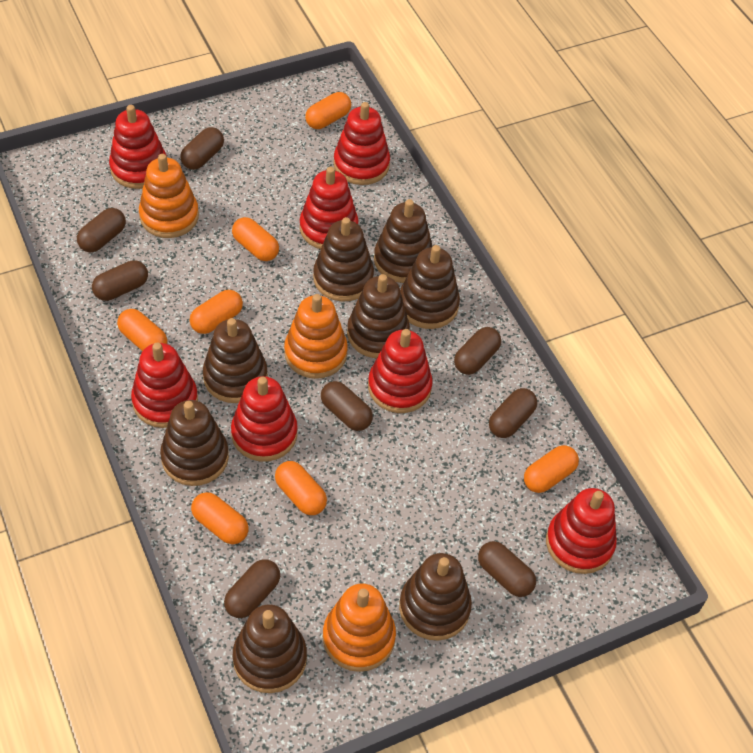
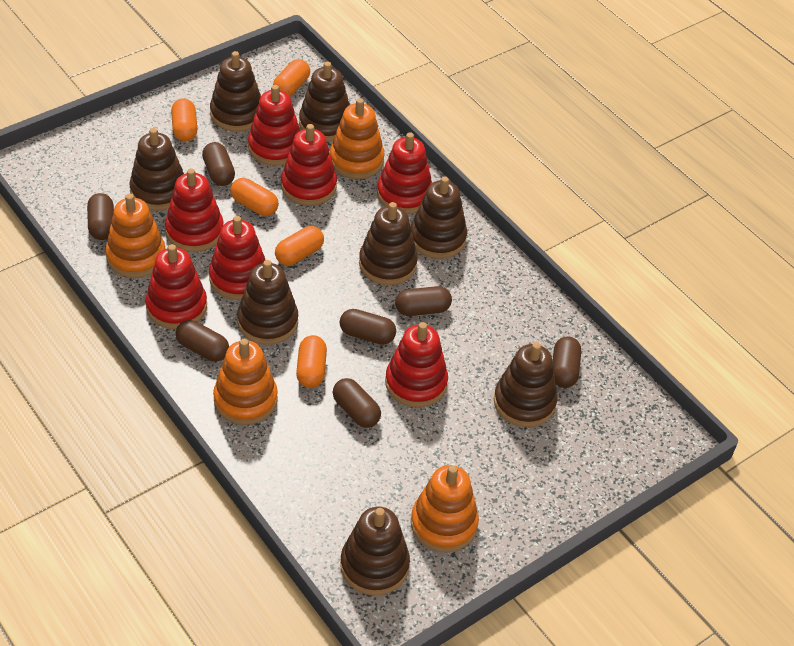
brown capsule: [77,208,126,253] [92,260,148,301] [180,127,224,170] [224,559,280,618] [321,381,373,431] [454,327,501,375] [478,541,536,597] [489,388,537,438] = 8 -> [87,193,114,240] [176,320,229,361] [202,142,235,186] [333,378,381,428] [340,309,396,345] [395,286,452,316] [552,336,581,388] = 7
orange capsule: [117,309,167,351] [190,290,243,334] [191,492,249,544] [232,217,279,261] [275,461,327,515] [305,92,351,129] [524,445,579,493] = 7 -> [171,98,197,141] [230,178,279,216] [273,59,310,96] [275,226,324,265] [296,335,327,388] = 5
orange stacking toy: [139,154,199,238] [284,294,348,379] [323,584,396,672] = 3 -> [105,194,165,278] [213,339,278,425] [330,98,385,179] [411,465,479,552] = 4

